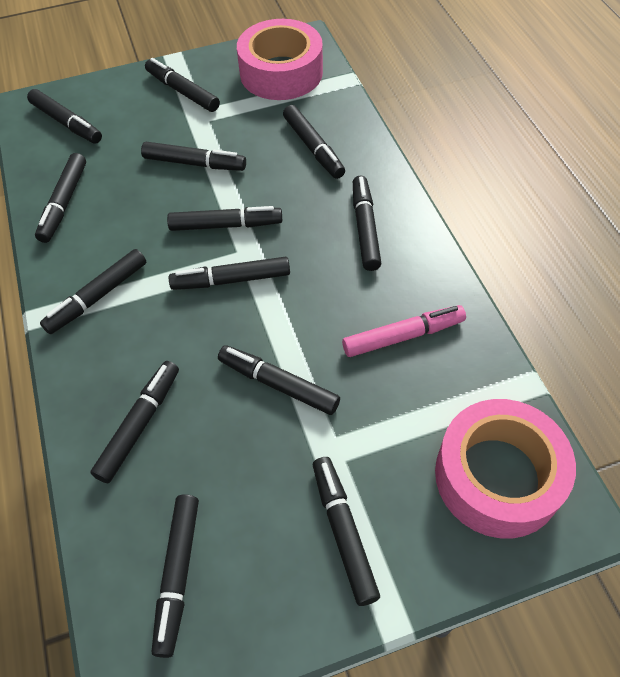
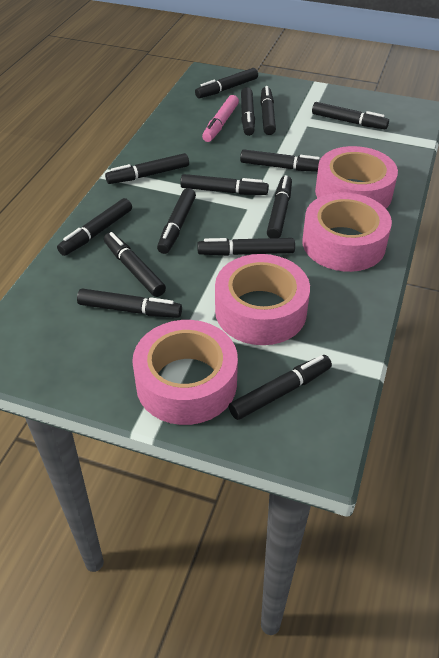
black marker: [27,89,102,143] [35,153,86,243] [40,249,146,334] [90,361,179,483] [141,142,246,171] [145,58,220,112] [151,494,199,658] [167,206,282,231] [169,257,290,290] [218,345,340,415] [283,105,345,179] [313,457,380,606] [353,176,382,271] = 13 -> [57,198,132,256] [77,288,182,318] [104,232,166,297] [105,153,189,184] [157,188,196,254] [180,174,269,195] [195,68,258,98] [197,238,295,256] [229,355,332,420] [240,149,320,172] [241,87,255,136] [261,86,276,135] [267,175,292,238] [312,102,389,129] = 14
pink tape: [237,19,323,100] [435,399,576,538] = 2 -> [132,320,238,425] [215,254,310,345] [302,192,392,272] [315,146,398,208] = 4

